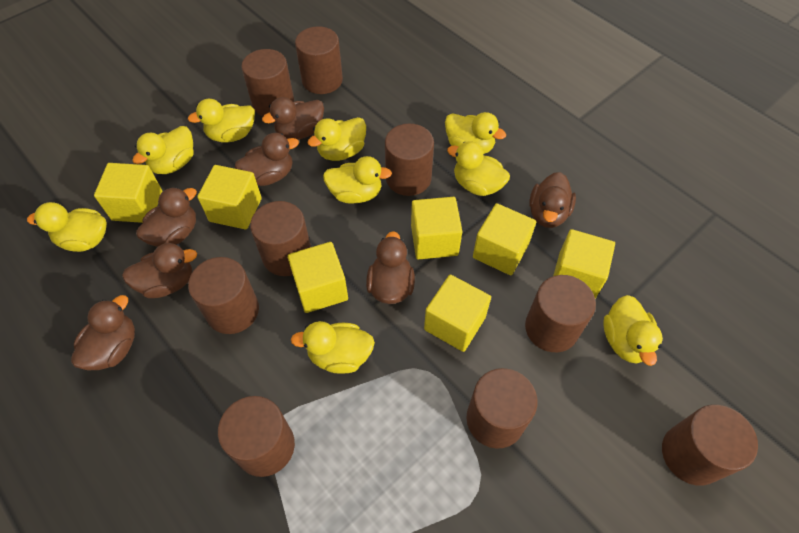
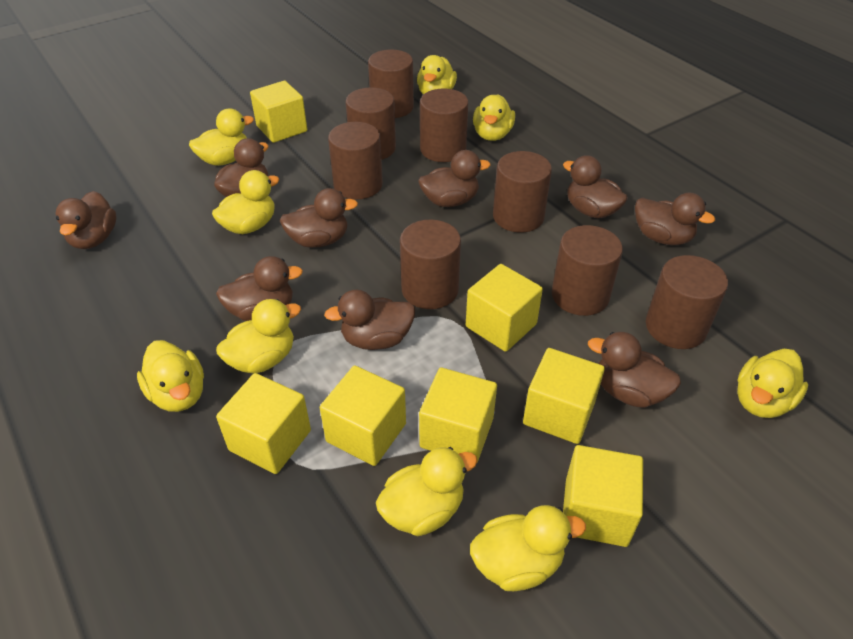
brown cylinder: [188,257,259,334] [218,396,295,477] [241,49,294,116] [250,201,311,276] [295,26,343,94] [385,123,434,196] [466,368,538,449] [525,275,596,352] [662,405,758,486] = 9 -> [328,122,383,199] [345,87,396,160] [368,50,414,118] [400,219,461,309] [420,88,468,162] [493,151,552,233] [552,225,623,316] [646,255,728,349] = 8
brown duck: [71,295,135,370] [122,243,197,298] [136,187,197,247] [235,133,299,186] [262,97,324,140] [366,231,415,304] [529,172,576,228] = 7 -> [55,191,116,249] [214,138,269,197] [216,256,303,321] [280,188,358,248] [324,290,415,350] [419,150,491,207] [563,155,628,218] [588,332,681,408] [635,193,715,245] = 9

